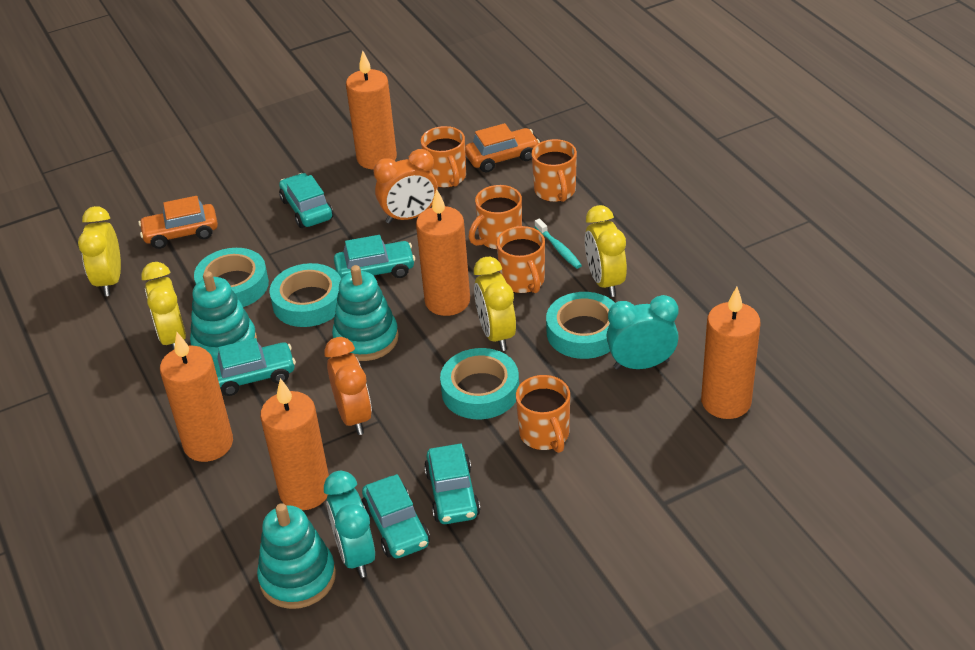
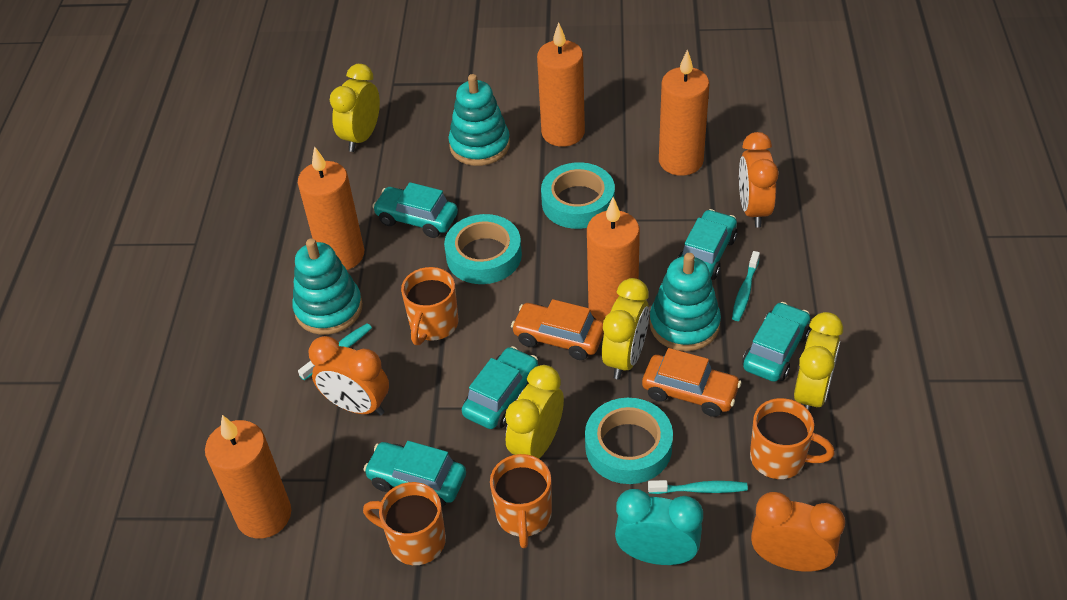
orange clock: [324,337,372,435] [373,149,438,224] = 2 -> [309,336,389,416] [739,132,779,228] [751,492,845,572] = 3
orange mug: [421,126,466,188] [468,185,522,250] [497,226,545,293] [516,375,570,453] [532,139,577,202] = 5 -> [363,482,446,565] [401,267,458,345] [490,454,552,548] [750,398,835,479] = 4
turquoise clock: [324,471,375,578] [607,295,679,370] = 2 -> [615,489,703,565] = 1
turquoise tape: [194,248,269,307] [270,263,341,327] [440,348,519,419] [546,292,615,359] = 4 -> [444,214,522,284] [541,162,615,229] [585,398,673,484] = 3
turquoise toothbrush: [535,218,582,269] = 1 -> [298,323,372,381] [648,480,748,494] [732,251,760,321] = 3

